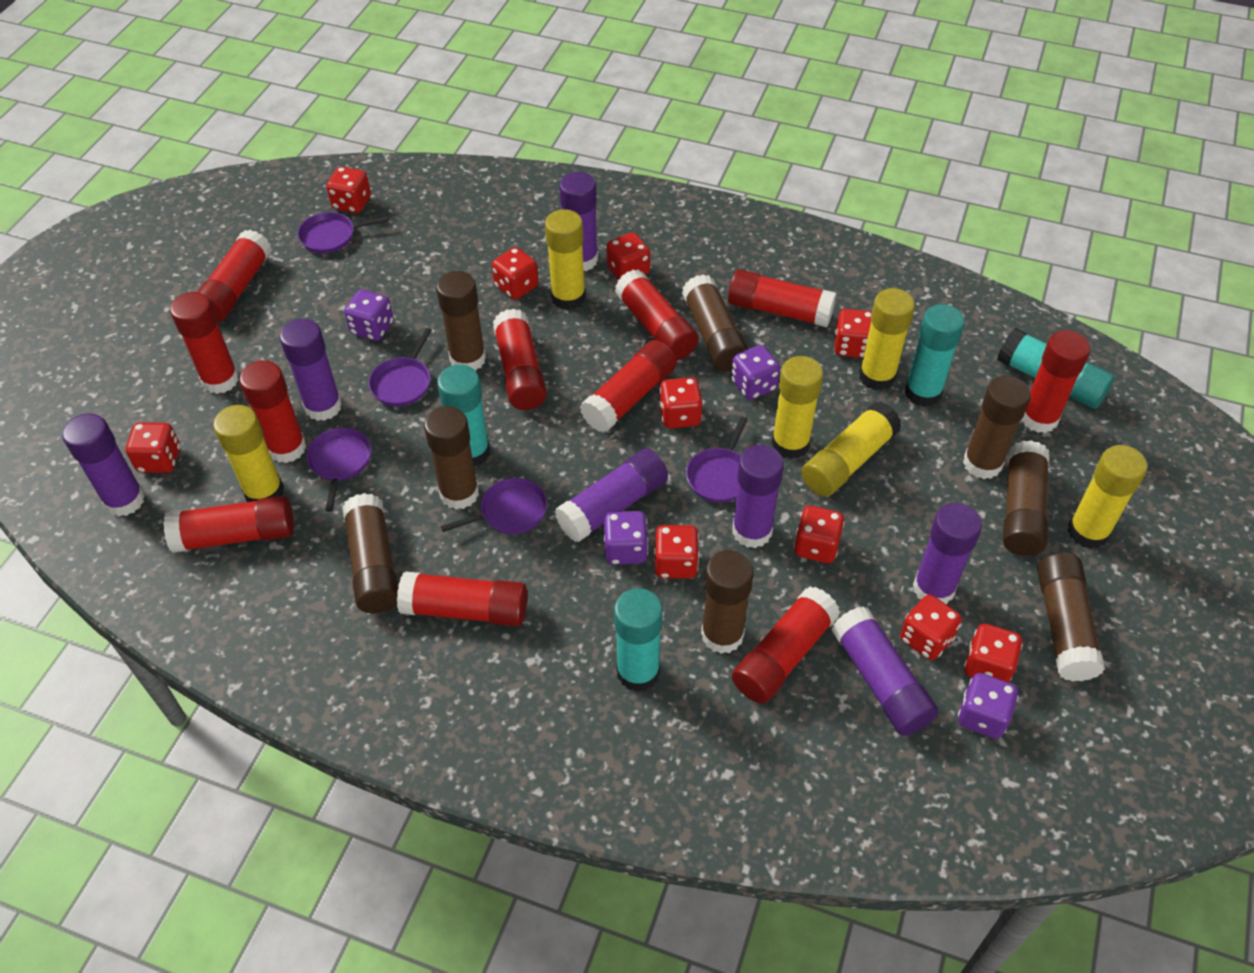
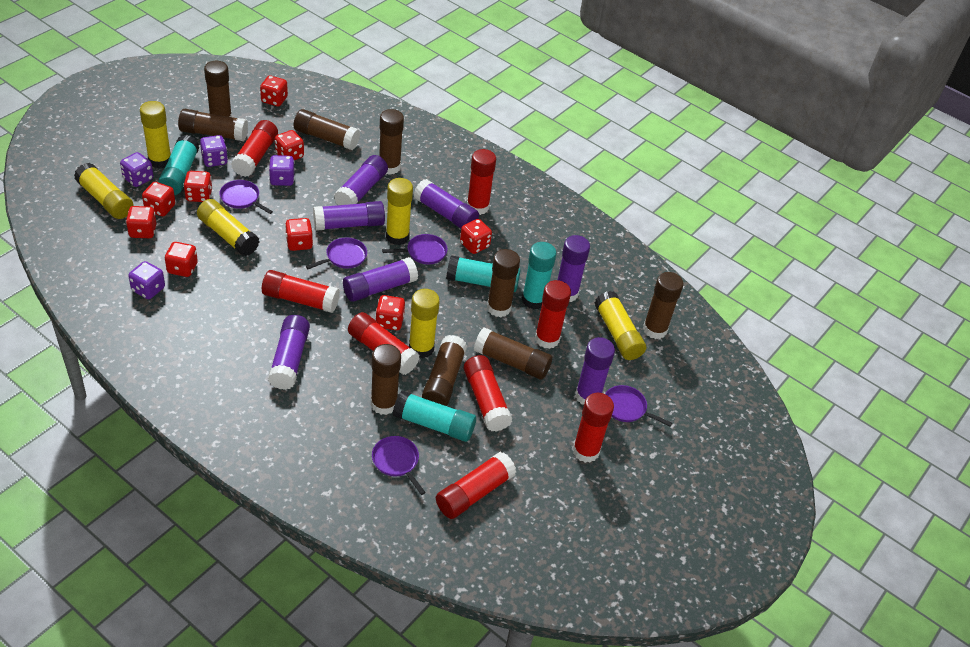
brown glue stick: [342,493,398,613] [424,406,479,510] [436,271,486,371] [682,274,748,372] [701,550,754,654] [963,376,1031,479] [1003,440,1049,556] [1037,553,1105,681] = 8 -> [178,109,248,141] [204,61,232,117] [294,109,360,150] [371,344,401,415] [379,109,404,175] [422,335,467,406] [474,328,552,380] [487,249,520,317] [643,272,684,339] = 9
red dice: [126,422,180,473] [326,167,371,213] [492,247,538,299] [606,232,650,280] [654,525,699,579] [659,377,702,429] [794,506,845,563] [834,309,872,358] [900,595,962,660] [964,624,1023,683] = 10 -> [126,206,156,238] [142,182,175,216] [165,242,198,277] [183,171,212,202] [260,76,288,106] [275,130,304,160] [285,218,313,251] [375,295,405,330] [460,219,492,254] = 9
red glue stick: [163,496,294,553] [170,292,239,394] [197,230,272,322] [239,360,306,463] [397,571,527,626] [493,309,547,410] [580,340,676,433] [614,269,698,360] [728,269,836,327] [732,587,840,704] [1021,330,1090,433] = 11 -> [231,120,278,177] [262,270,340,313] [348,312,420,375] [436,452,516,519] [463,355,512,432] [467,149,496,215] [535,280,571,349] [572,393,614,463] = 8

